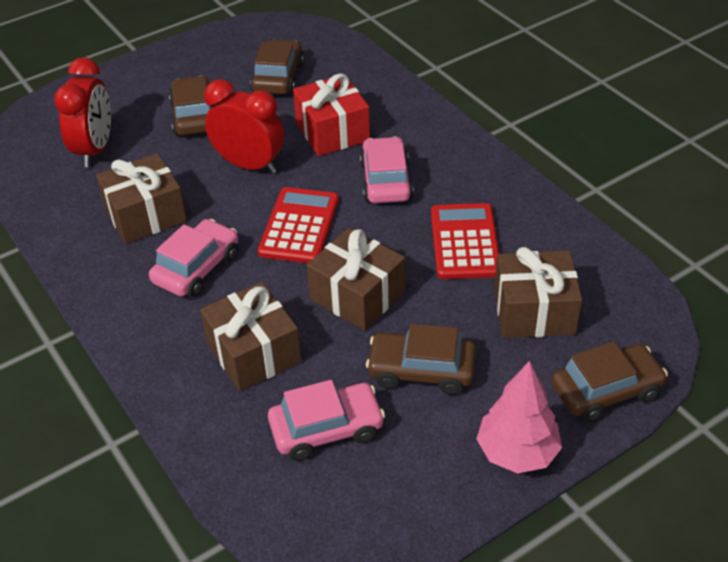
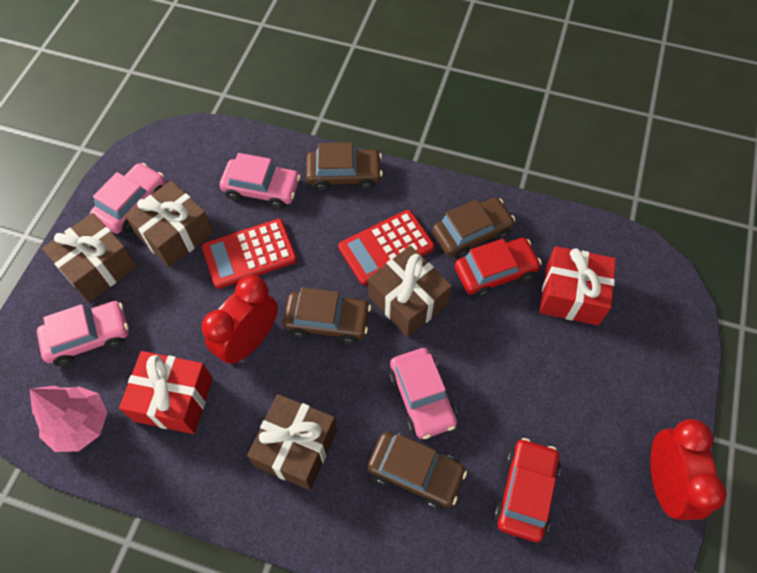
pink car: [149,219,239,297] [268,380,385,461] [360,136,414,203] = 3 -> [37,301,129,366] [90,163,166,234] [220,153,301,209] [389,348,457,439] = 4
red car: none = 0 -> [455,238,542,298] [494,438,561,542] = 2
red gift: [293,73,370,156] = 1 -> [119,351,213,434] [539,246,616,325] = 2

